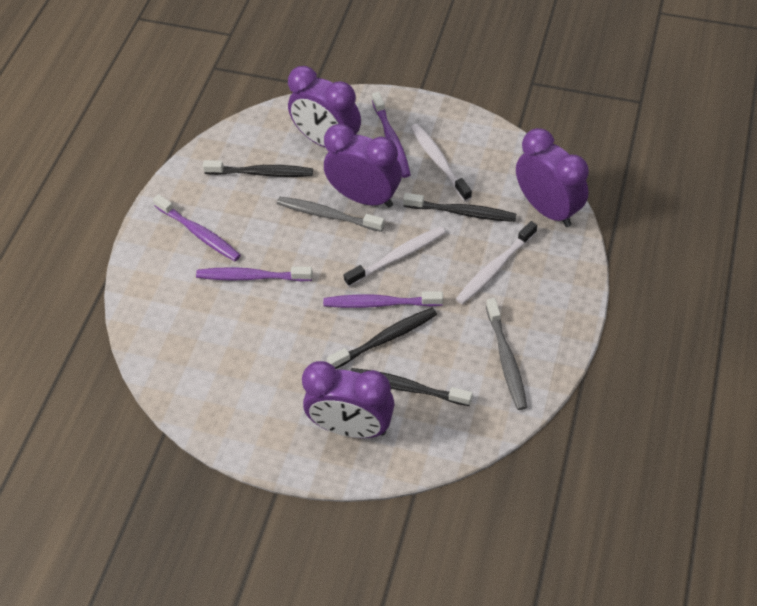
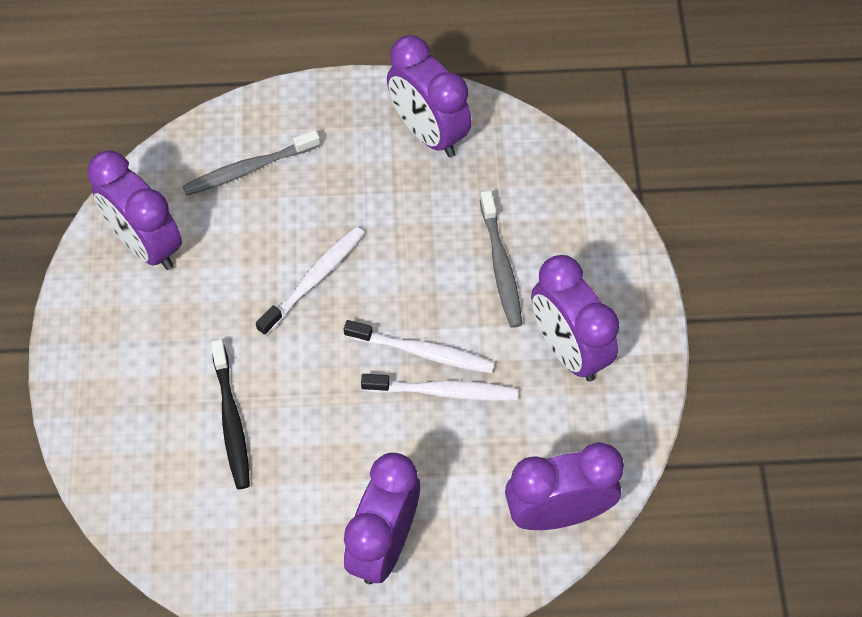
black toothbrush: [203,160,313,177] [327,308,437,369] [350,368,473,406] [403,193,516,222] = 4 -> [211,339,250,489] = 1
purple clock: [288,66,361,148] [302,361,395,438] [324,124,402,207] [516,128,589,227] = 4 -> [87,151,182,270] [344,453,420,584] [387,35,472,157] [505,442,624,530] [531,255,619,382] = 5
purple toothbrush: [153,194,241,261] [196,266,313,281] [323,291,443,308] [372,92,411,178] = 4 -> none = 0

